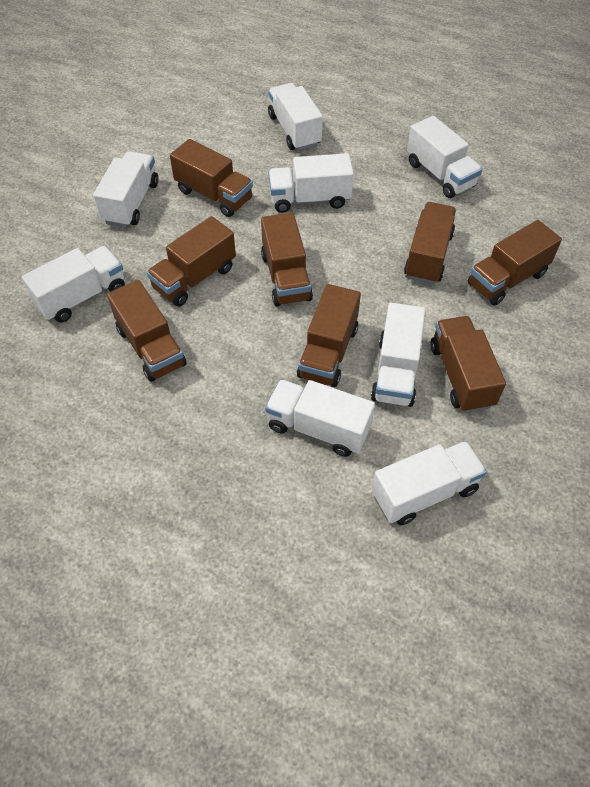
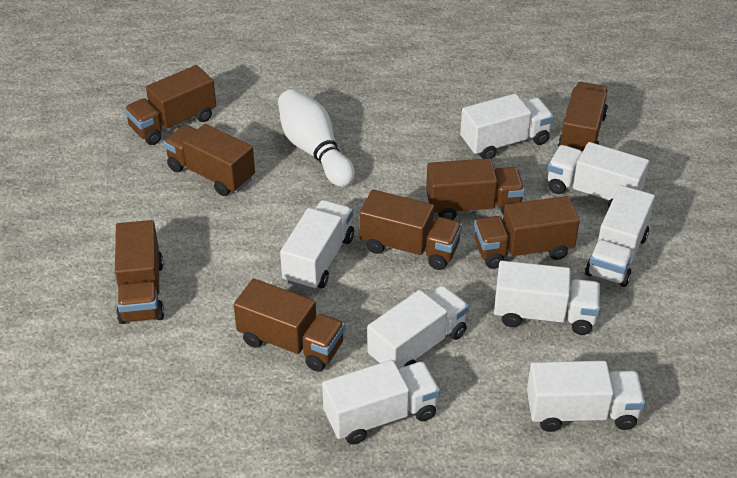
white bowling pin: none = 0 -> [278,89,355,187] = 1

